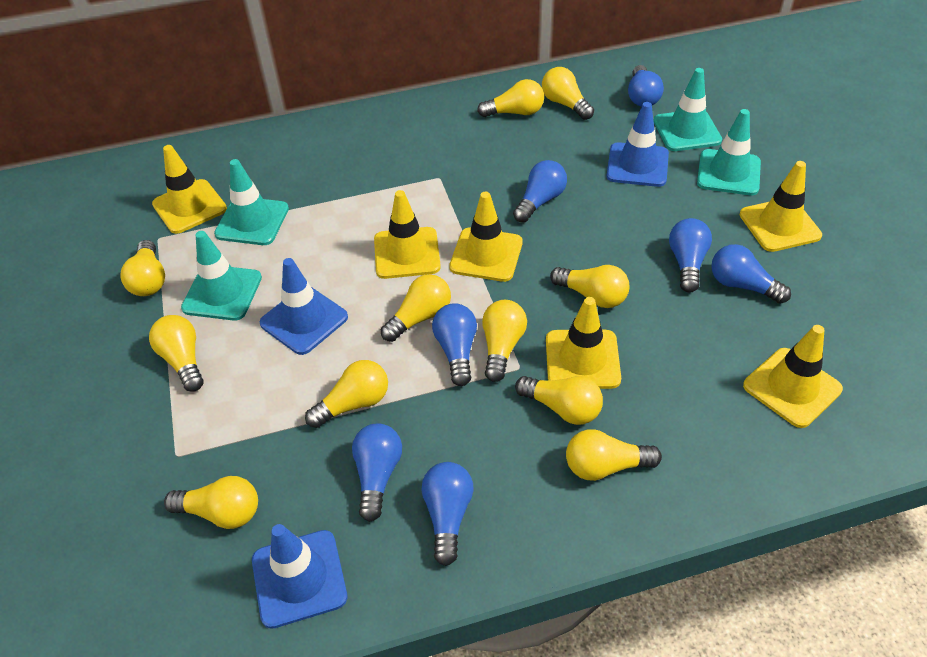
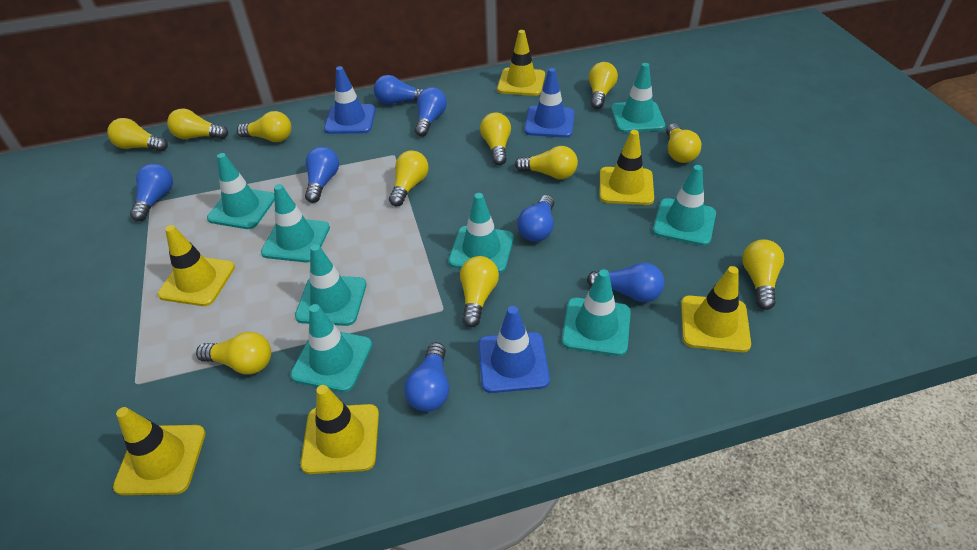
turquoise traffic cone: [181,231,262,321] [214,159,289,245] [653,68,722,151] [697,109,761,195] = 4 -> [207,153,275,229] [261,184,330,263] [290,304,372,392] [295,244,366,326] [448,193,514,273] [562,269,631,356] [611,63,665,133] [653,165,716,246] = 8

